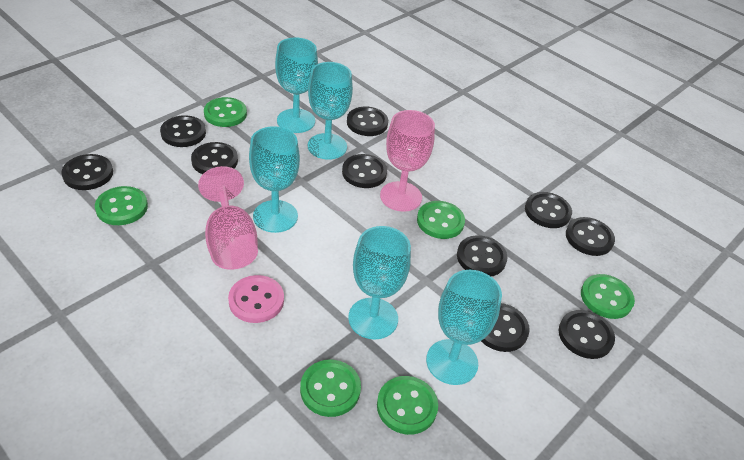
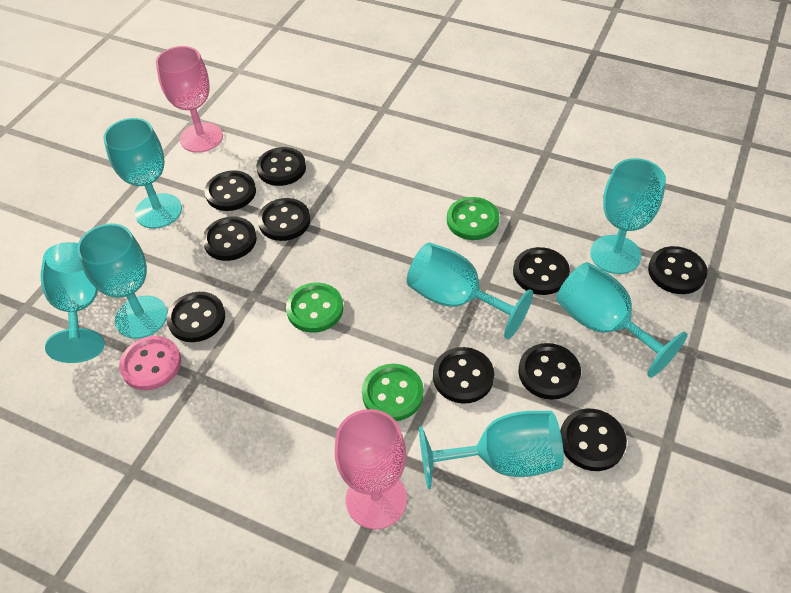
green button: [95,186,148,225] [204,97,247,127] [300,360,361,417] [377,376,438,435] [417,201,465,239] [581,274,635,319] = 6 -> [286,282,343,333] [362,364,424,421] [447,197,500,240] = 3
turquoise goblet: [249,126,300,233] [275,38,318,133] [308,62,353,160] [348,226,411,339] [426,270,502,385] = 5 -> [41,242,105,363] [77,223,168,339] [103,118,182,229] [407,242,533,339] [419,411,564,489] [556,262,688,378] [590,158,666,274] = 7

